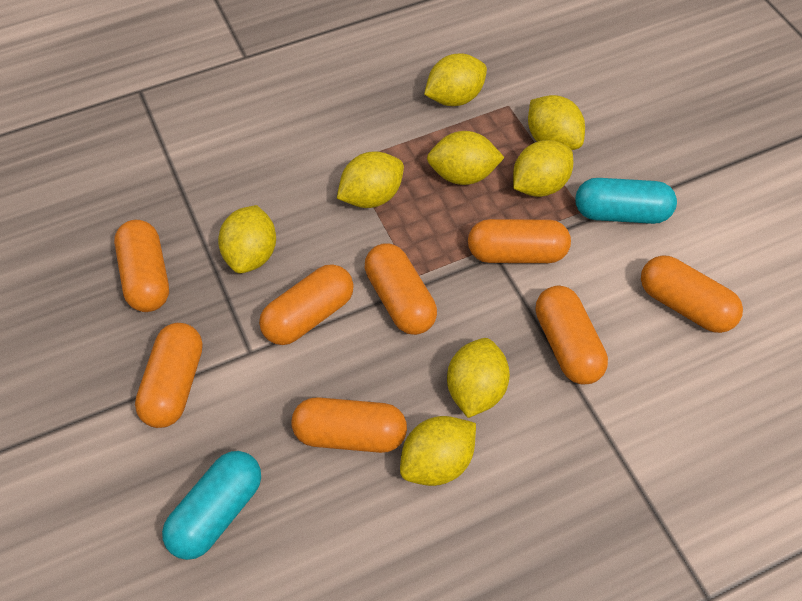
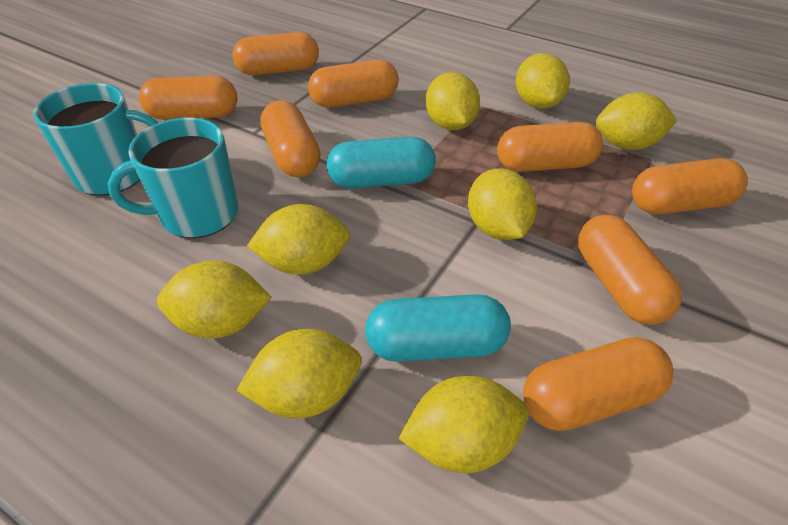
turquoise mug: none = 0 -> [33,83,159,196] [108,118,238,238] = 2

